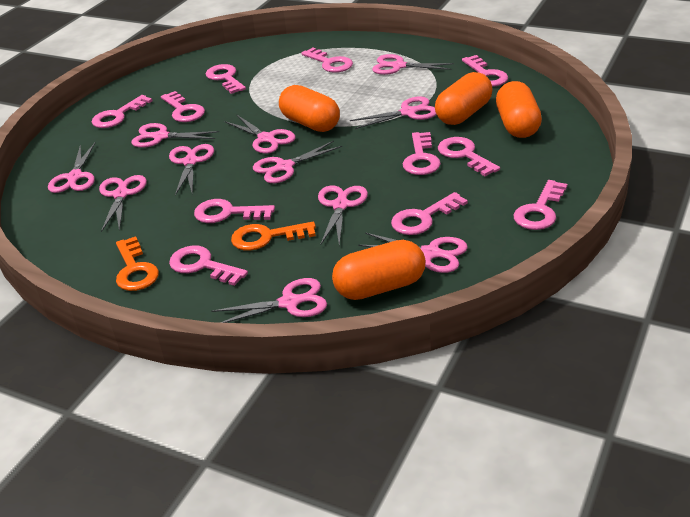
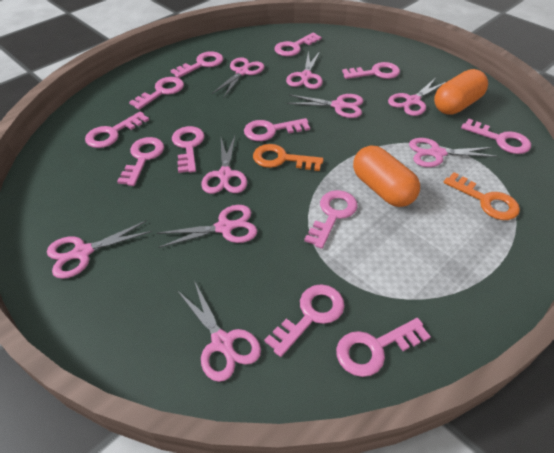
orange capsule: [279,85,340,132] [332,240,425,300] [435,72,493,125] [496,81,542,138] = 4 -> [353,146,420,207] [434,69,488,115] = 2
pink key: [92,95,153,128] [161,91,205,122] [169,246,248,286] [194,199,275,223] [206,64,246,94] [301,48,353,73] [391,192,468,235] [403,132,441,175] [438,137,500,176] [462,55,508,87] [514,180,567,230] = 11 -> [85,111,149,148] [117,137,164,186] [129,77,184,110] [170,51,223,78] [172,126,205,173] [244,118,310,141] [264,284,345,357] [274,32,322,56] [304,190,358,249] [336,318,431,377] [342,62,400,79] [461,118,531,154] = 12
pink scissors: [48,143,95,193] [99,175,147,232] [131,123,219,148] [169,144,214,196] [211,278,327,323] [225,114,296,154] [253,141,342,183] [318,186,368,246] [350,96,437,129] [358,233,468,273] [372,54,454,75] = 11 -> [47,220,152,279] [156,205,257,248] [177,281,261,382] [201,136,247,194] [212,58,265,98] [286,51,323,89] [287,94,363,118] [388,78,446,116] [409,138,498,167] = 9

